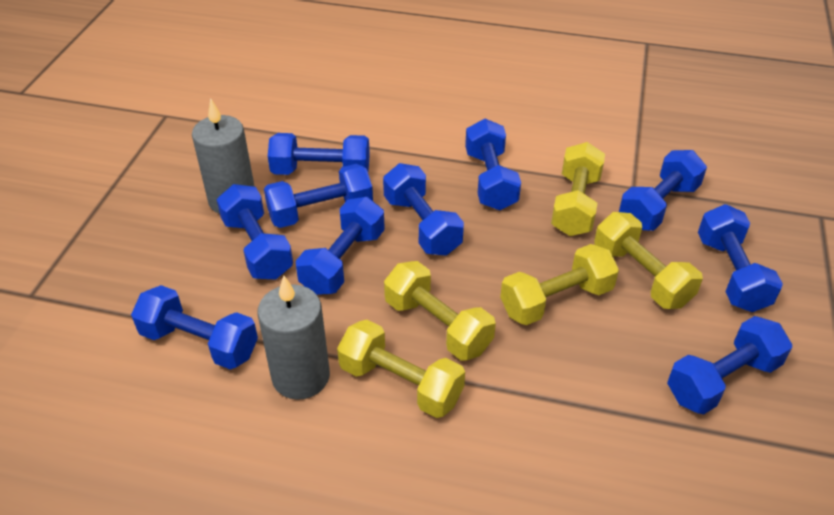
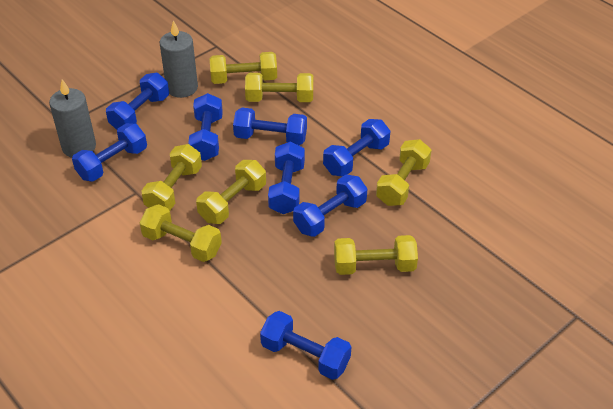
blue dumbbell: [131,285,258,369] [217,184,293,280] [264,164,373,228] [268,133,370,175] [296,197,385,295] [383,163,464,256] [465,119,521,210] [619,150,707,231] [667,316,792,414] [698,204,783,312] = 10 -> [72,123,147,182] [106,73,169,130] [188,93,223,161] [233,108,307,145] [260,311,351,380] [268,141,305,214] [293,174,367,237] [323,119,390,176] = 8
yellow dumbbell: [337,320,465,418] [384,261,496,360] [500,244,619,325] [551,142,605,236] [594,212,703,309] = 5 -> [140,204,222,262] [141,144,202,211] [196,160,266,224] [210,52,277,84] [245,73,313,102] [334,235,418,275] [376,139,431,206] = 7

